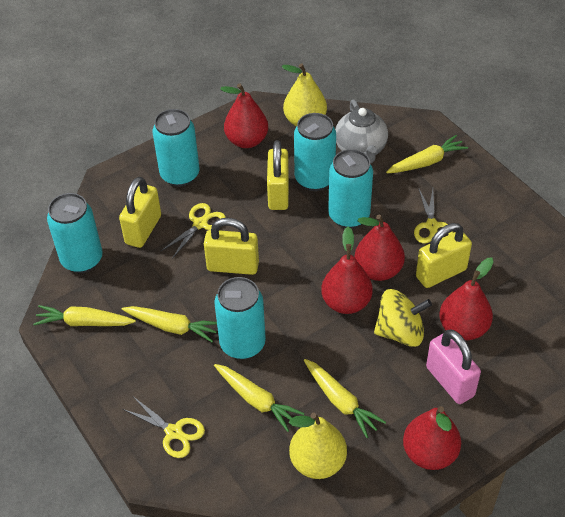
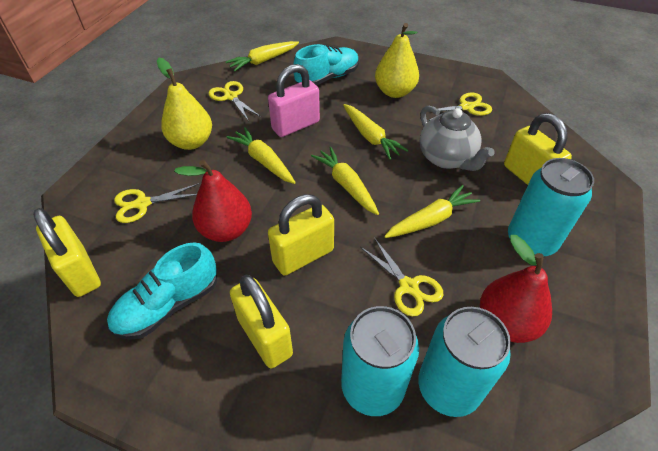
red pear: [220,84,268,148] [321,227,373,314] [355,215,405,281] [403,406,461,470] [439,258,494,340] = 5 -> [174,160,252,242] [480,235,552,343] = 2
turquoise can: [47,193,103,273] [152,109,199,187] [214,277,266,360] [294,113,336,191] [328,149,373,229] = 5 -> [341,306,419,416] [418,307,511,417] [508,158,594,257] = 3
turquoise shoe: none = 0 -> [107,242,217,340] [293,44,359,86] = 2
yellow scissors: [122,397,205,458] [161,203,226,259] [414,189,454,243] = 3 -> [114,183,199,223] [209,81,261,121] [360,238,443,316] [427,93,492,121] = 4
yellow spinning top: [374,289,432,347] = 1 -> none = 0

